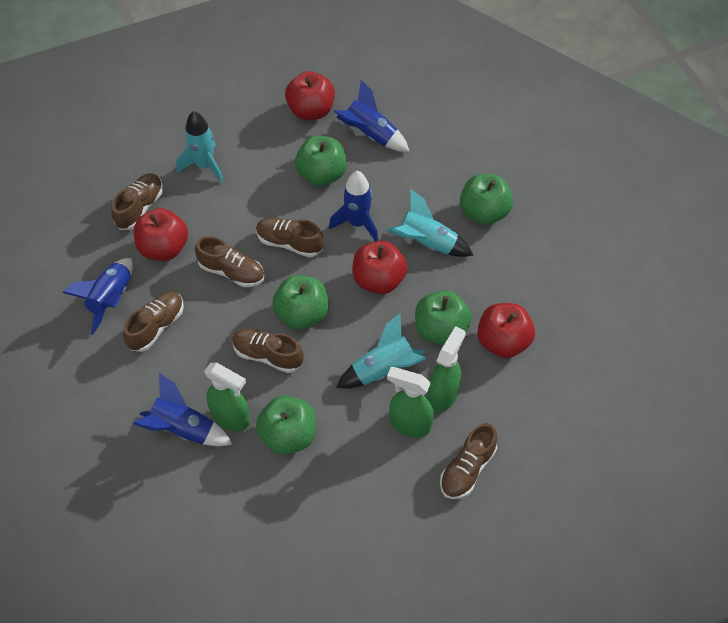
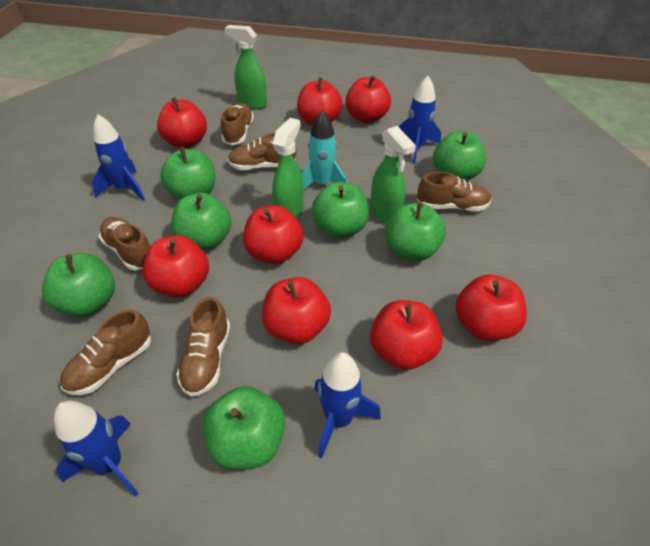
green apple: [256,396,316,455] [272,275,329,330] [295,136,347,186] [415,290,472,345] [460,174,513,225] = 5 -> [42,253,115,317] [160,147,216,200] [171,193,232,250] [202,386,285,470] [311,182,369,238] [386,202,446,261] [433,131,486,181] = 7
red apple: [134,208,188,261] [285,71,335,120] [353,241,408,294] [477,303,535,358] = 4 -> [143,235,209,297] [157,97,207,148] [243,205,304,264] [262,277,331,344] [297,77,343,126] [345,75,391,123] [370,300,443,370] [455,275,527,341] = 8
turquoise rocket: [176,111,224,183] [336,313,426,389] [387,189,473,257] = 3 -> [302,110,347,189] = 1

